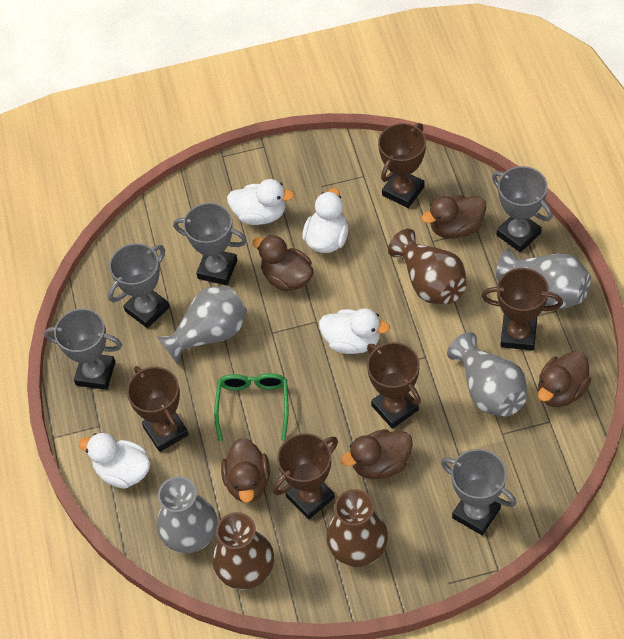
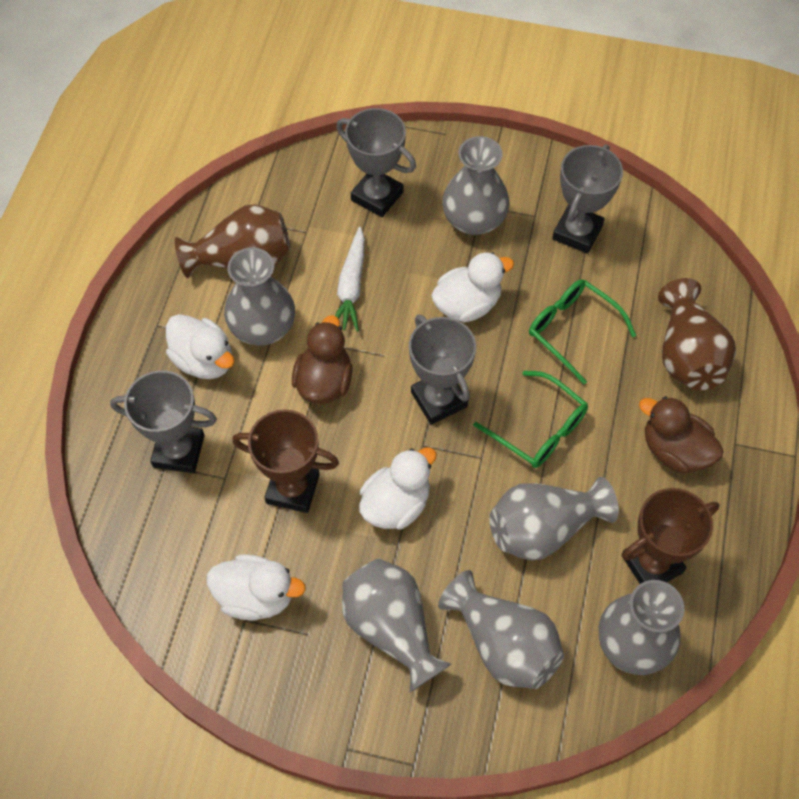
brown duck: [221,438,270,503] [252,235,313,291] [341,429,413,479] [421,195,487,239] [538,351,591,407] = 5 -> [292,315,353,404] [639,396,723,474] = 2
brown trophy: [127,366,189,452] [273,433,338,519] [367,342,421,429] [378,123,426,208] [481,268,563,351] = 5 -> [232,409,339,513] [622,488,719,584] = 2
brown vase: [212,512,274,590] [326,489,388,567] [388,229,466,304] = 3 -> [175,204,290,278] [658,278,736,390] = 2
green glasses: [214,373,288,441] = 1 -> [473,371,588,468] [529,279,636,385] = 2
grey trophy: [44,308,122,390] [108,243,170,328] [173,203,247,285] [441,449,516,535] [492,166,553,253] = 5 -> [110,370,217,473] [336,108,416,217] [409,314,476,424] [552,145,623,254] = 4
grey vase: [157,286,247,365] [157,476,217,553] [447,332,527,417] [496,248,591,309] = 4 -> [224,248,295,345] [342,558,451,692] [438,570,564,689] [442,136,509,235] [489,477,619,561] [599,580,684,675] = 6
white carrot: none = 0 -> [335,227,365,332] = 1

